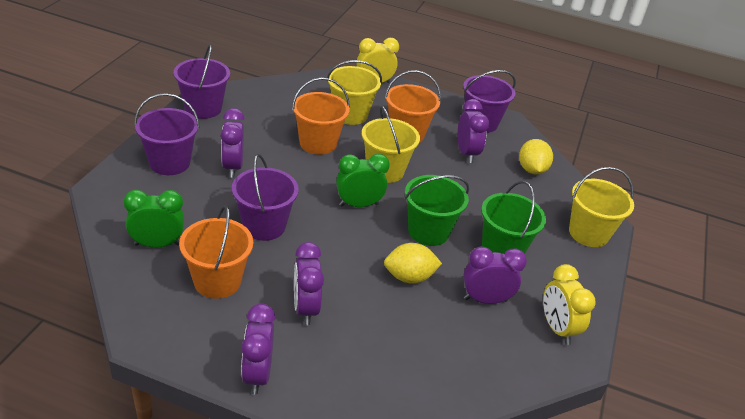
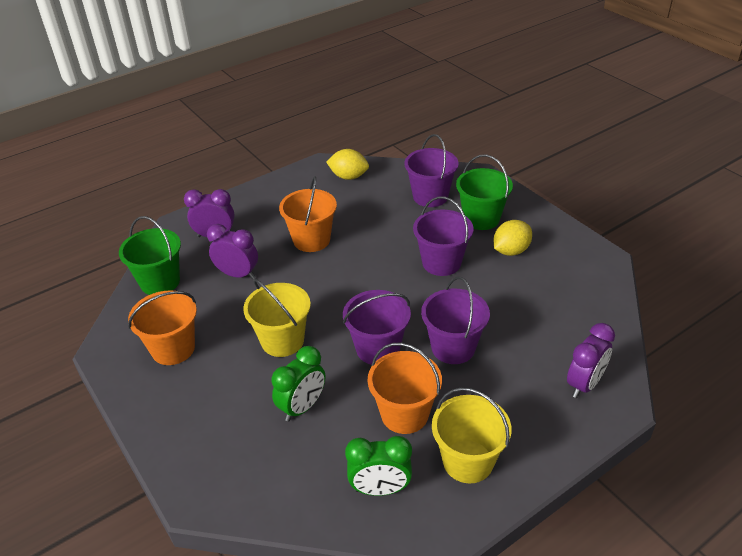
purple clock: [221,108,245,178] [241,304,275,395] [294,242,324,325] [458,99,489,163] [464,246,527,304] = 5 -> [184,189,235,237] [207,224,258,279] [567,323,615,398] = 3
yellow bucket: [327,60,382,125] [362,105,420,183] [569,167,634,247] = 3 -> [243,279,311,357] [432,387,512,484] = 2
yellow clock: [357,38,399,83] [543,264,596,345] = 2 -> none = 0

